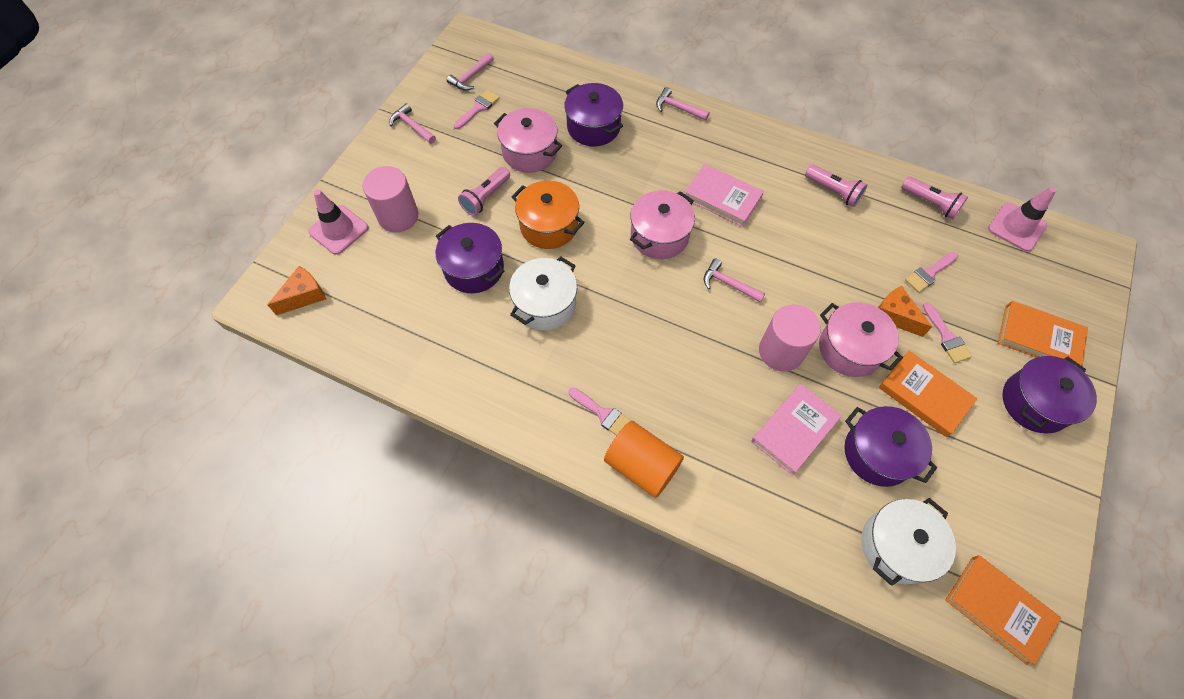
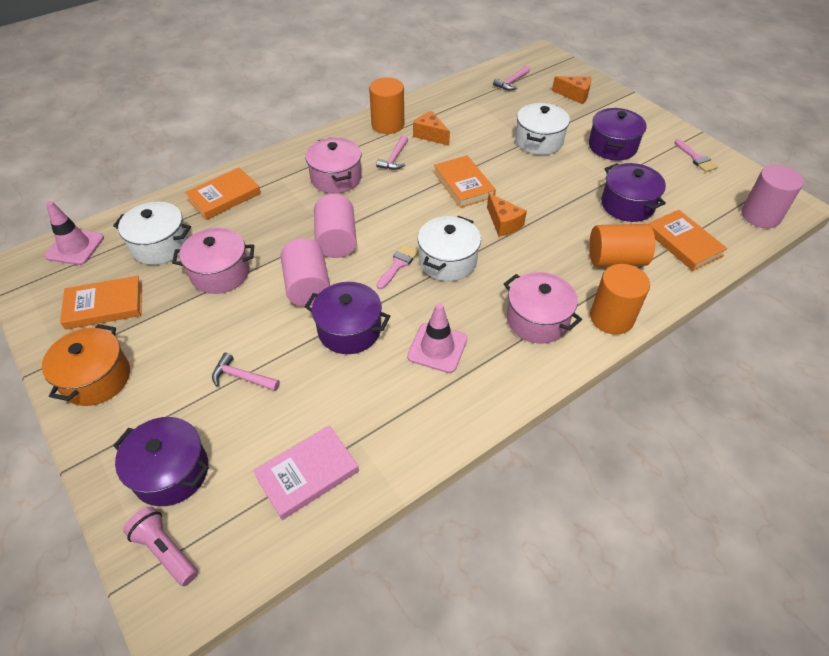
orange book: [879,351,977,437] [945,555,1061,665] [998,301,1088,366] = 3 -> [60,276,142,330] [185,168,261,220] [434,155,496,208] [648,210,728,271] = 4
orange cheese: [267,266,326,315] [878,286,932,337] = 2 -> [413,111,450,146] [487,193,527,237] [552,76,591,104] = 3
orange cylinder: [604,421,684,498] = 1 -> [369,77,404,134] [589,224,655,267] [590,264,650,335] = 3
pink book: [685,164,764,227] [751,384,842,475] = 2 -> [253,425,359,520] = 1
pink brush: [454,90,500,129] [569,388,631,436] [905,252,958,293] [923,302,972,363] = 4 -> [377,244,419,289] [674,139,718,172] = 2
pink cylinder: [363,166,419,232] [759,304,821,372] = 2 -> [280,238,330,307] [314,194,357,258] [741,165,804,228] = 3
pink flashlight: [458,167,510,216] [805,165,867,207] [901,176,968,219] = 3 -> [123,506,198,586] = 1
pink hammer: [389,103,436,144] [447,53,494,91] [656,87,710,121] [704,259,765,303] = 4 -> [212,352,280,391] [376,135,408,170] [493,66,530,90] = 3
white pot: [509,257,577,330] [861,498,956,586] = 2 -> [113,202,191,265] [418,216,481,281] [515,103,570,155] = 3

